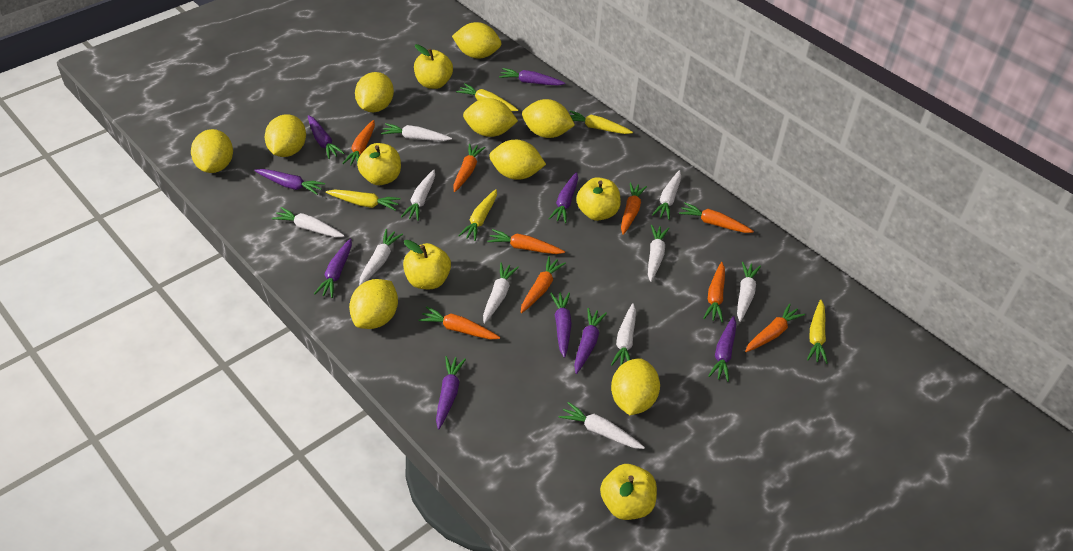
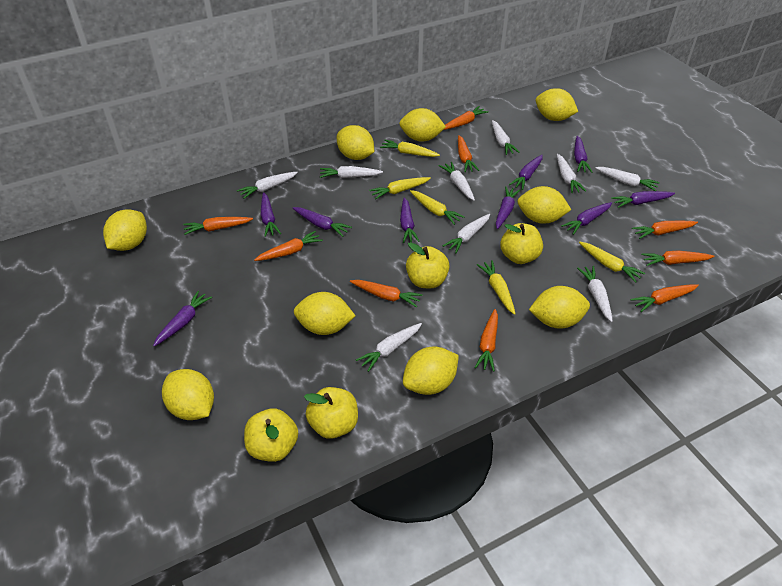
white carrot: [272,207,345,237] [359,229,403,286] [381,123,452,141] [401,170,435,221] [483,262,519,323] [559,402,645,449] [611,303,636,366] [648,225,669,282] [652,170,681,220] [737,262,761,322] = 10 -> [237,172,298,199] [320,166,383,178] [356,323,422,372] [439,162,475,201] [443,214,490,253] [492,120,520,155] [557,154,586,193] [577,266,613,322] [595,167,660,191] = 9
yellow apple: [357,143,401,185] [403,240,451,289] [414,44,453,89] [576,177,621,221] [600,464,657,520] = 5 -> [244,408,298,462] [304,387,358,439] [406,242,450,288] [500,223,543,264] = 4

